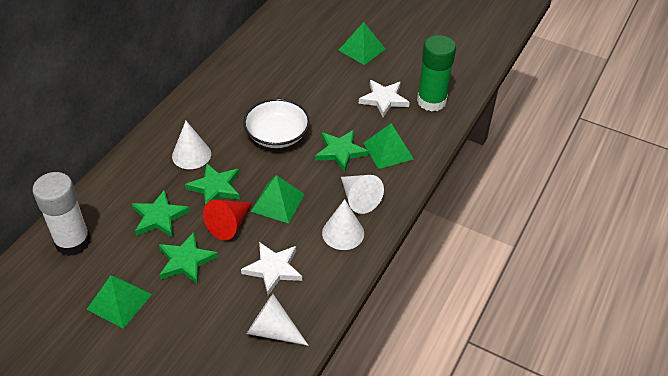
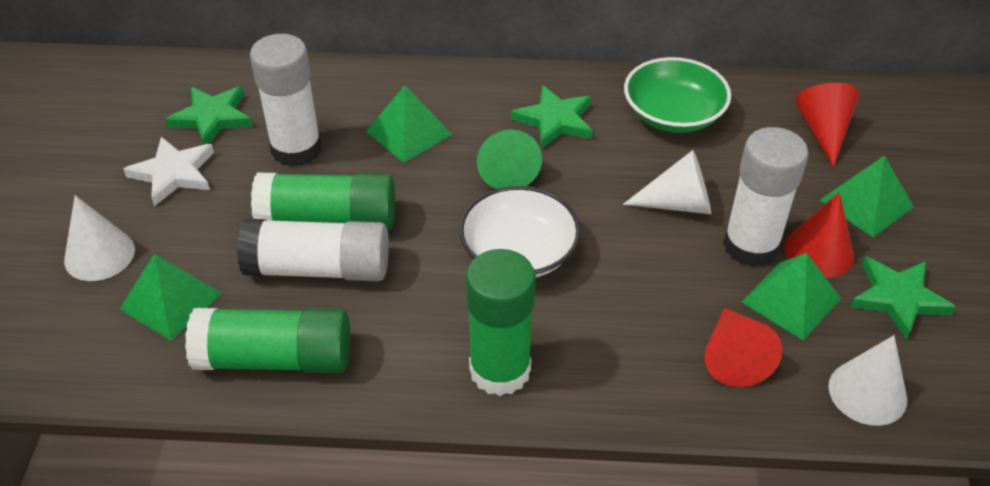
green bowl: none = 0 -> [624,57,731,133] = 1
green cone: none = 0 -> [477,130,542,189] = 1
green glue stick: [417,35,456,111] = 1 -> [185,308,350,373] [251,173,395,230] [466,249,536,396] = 3
green star: [132,190,190,238] [159,232,218,284] [185,163,240,205] [315,130,369,172] = 4 -> [165,86,253,145] [511,85,593,149] [850,256,956,340] = 3
red cone: [203,200,252,240] = 1 -> [704,308,783,387] [784,192,854,278] [795,83,860,167] = 3
white cone: [172,121,211,169] [247,294,309,346] [322,199,364,250] [341,175,384,214] = 4 -> [64,195,135,281] [623,150,711,214] [828,335,907,426] = 3
white glue stick: [33,172,91,256] = 1 -> [237,219,389,281] [250,34,322,167] [723,127,808,267] = 3
white star: [241,242,302,295] [359,80,410,117] = 2 -> [124,137,214,206] = 1

